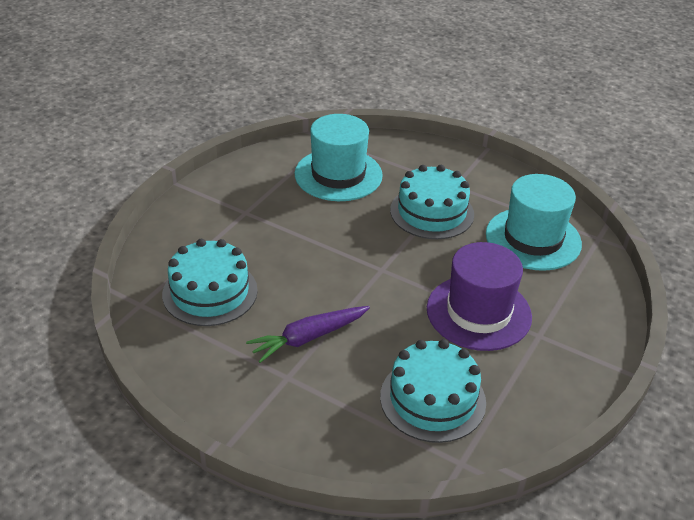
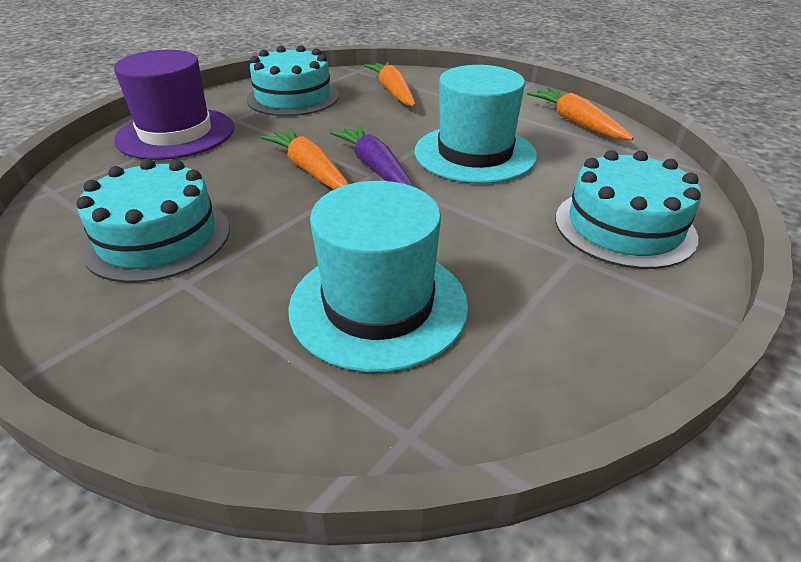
orange carrot: none = 0 -> [261,128,349,190] [364,62,415,106] [527,88,634,140] = 3

